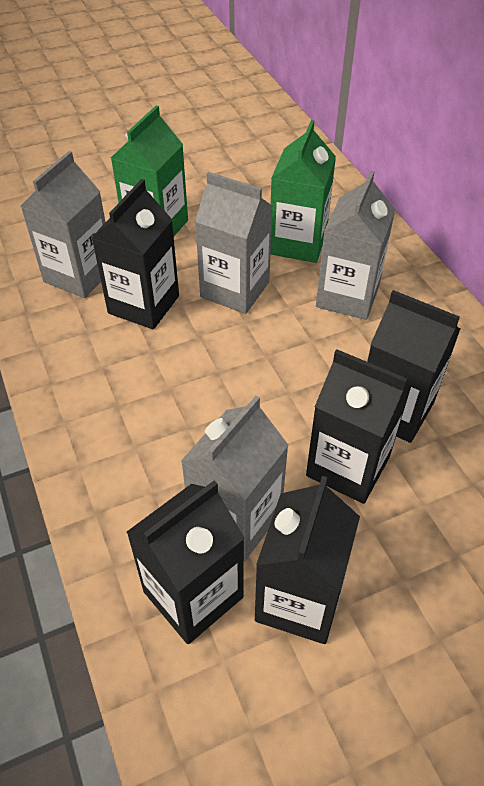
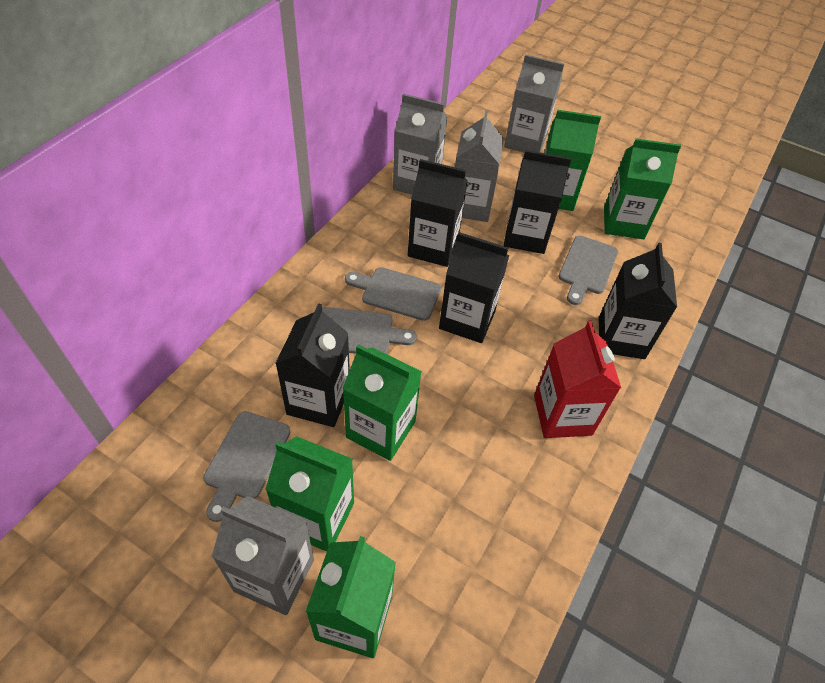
green carton: [111,106,188,236] [270,120,336,263] = 2 -> [265,436,354,552] [306,536,396,658] [342,344,422,461] [544,110,601,211] [604,139,681,239] = 5
grey cutting board: none = 0 -> [203,411,290,522] [322,307,417,354] [345,267,441,321] [558,235,618,305] = 4
red carton: none = 0 -> [534,320,621,438] = 1

